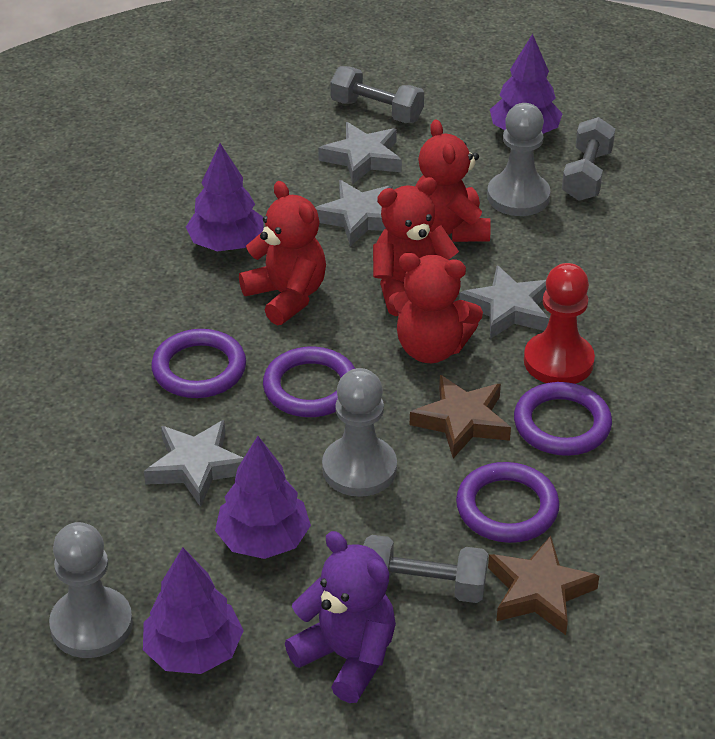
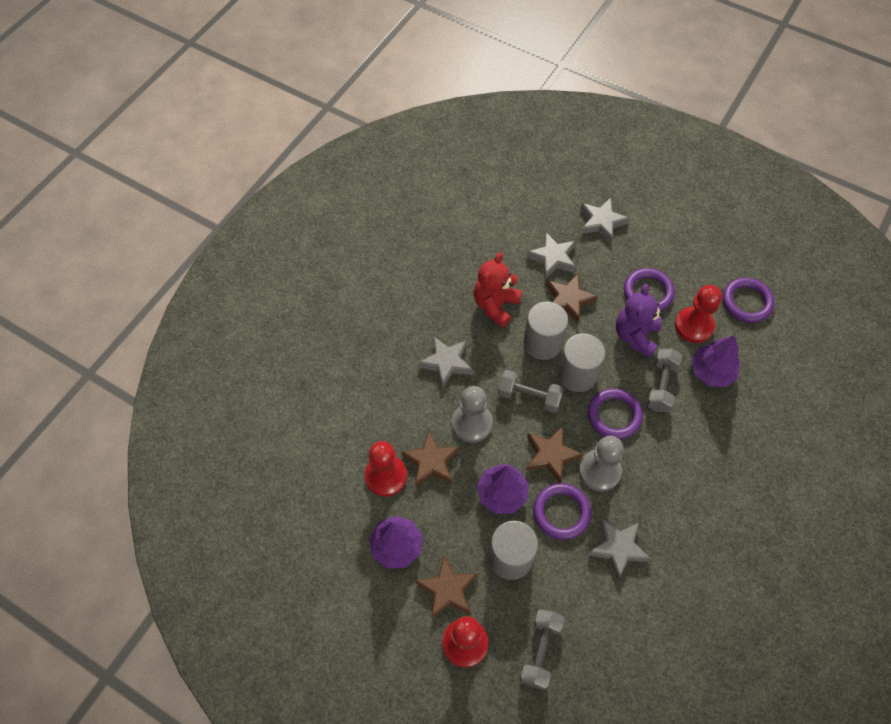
brown star: [410,375,511,458] [488,536,599,635] = 2 -> [401,431,460,487] [415,556,478,620] [526,426,583,483] [546,274,598,323] = 4
grey cylinder: none = 0 -> [489,521,538,580] [523,302,568,360] [558,333,606,392] = 3
grey pawn: [49,522,133,658] [322,368,397,497] [487,103,550,216] = 3 -> [452,386,493,443] [579,436,624,491] = 2
purple tree: [143,547,244,674] [186,143,264,252] [215,436,311,559] [490,34,563,134] = 4 -> [369,516,423,568] [477,464,529,514] [691,335,740,387] = 3
red pawn: [524,263,595,384] = 1 -> [365,441,407,497] [442,616,488,667] [675,285,722,343] = 3
red teddy bear: [239,181,326,325] [373,177,459,316] [388,253,483,363] [415,119,491,242] = 4 -> [474,252,522,328] = 1

